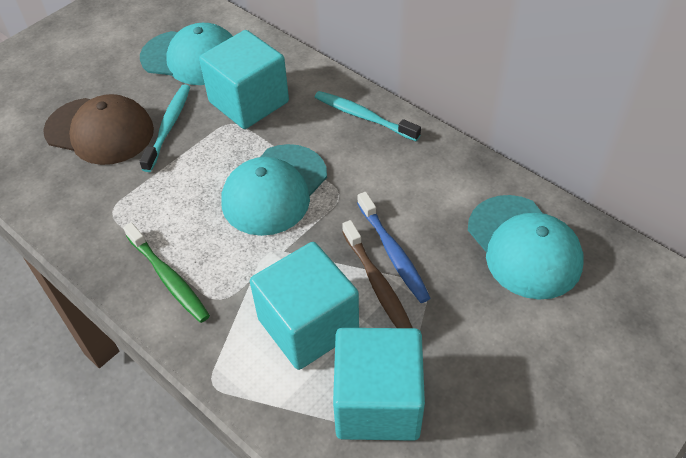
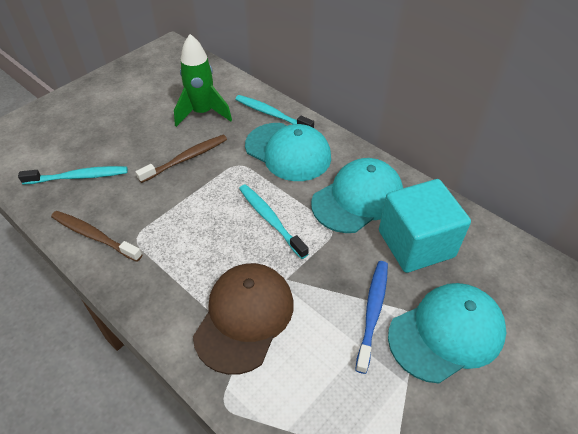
brown toothbrush: [342,220,413,328] = 1 -> [51,211,142,262] [135,135,227,183] = 2
green rocket: none = 0 -> [174,34,232,127] = 1
green toothbrush: [123,222,210,323] = 1 -> none = 0
turquoise cube: [199,30,289,129] [250,242,359,370] [333,328,425,441] = 3 -> [379,179,471,273] = 1
turquoise toothbrush: [139,84,190,172] [315,91,421,141] = 2 -> [18,166,128,184] [235,95,314,128] [239,184,309,259] = 3

